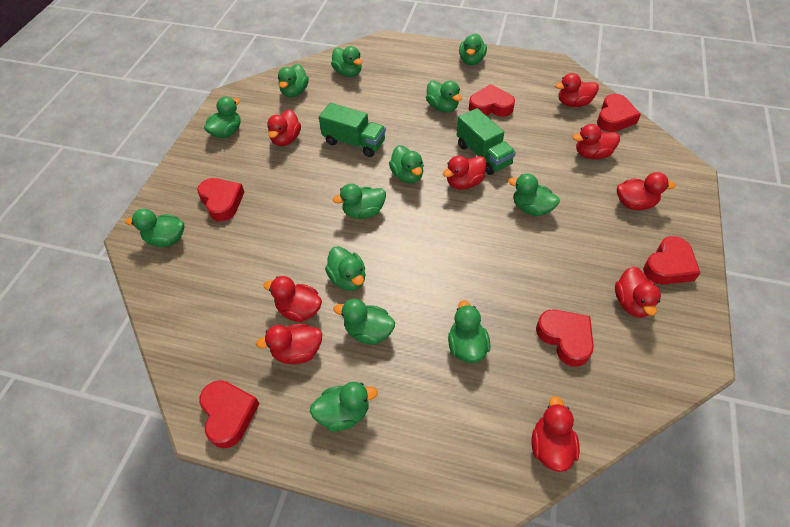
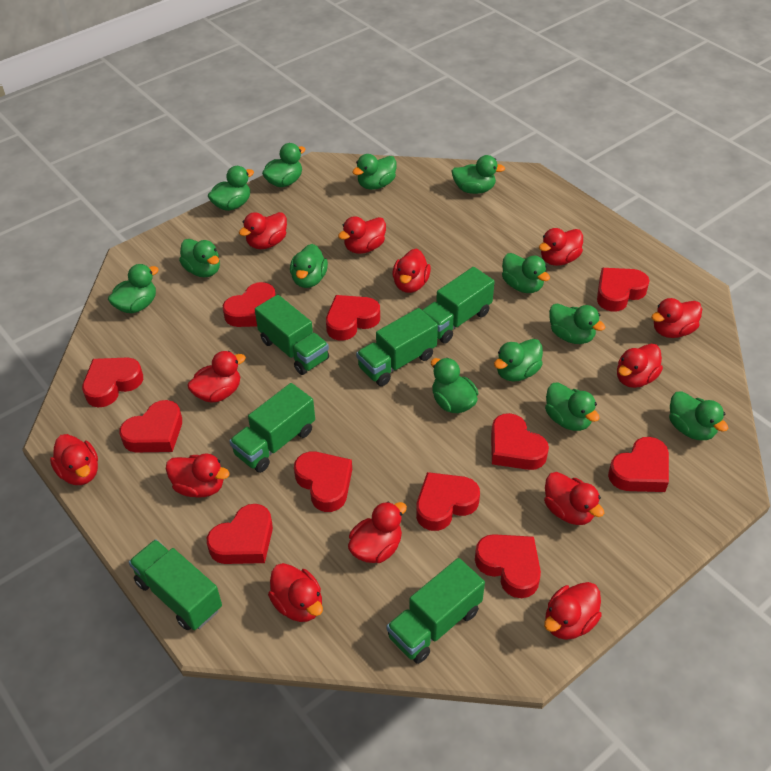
green truck: [319,103,386,157] [457,108,516,175] = 2 -> [129,539,222,630] [229,383,315,473] [255,295,329,375] [356,308,438,386] [387,558,485,664] [422,267,495,344] = 6
red duck: [256,324,322,364] [264,276,322,322] [267,109,301,146] [443,156,487,189] [532,396,580,472] [555,73,599,107] [573,124,620,159] [615,266,661,318] [617,172,675,210] = 9 -> [50,434,98,485] [166,453,230,497] [187,351,246,403] [239,212,287,249] [268,563,323,622] [338,216,386,254] [348,502,407,563] [392,249,431,293] [539,228,583,266] [544,472,604,525] [544,582,602,640] [617,344,663,388] [651,298,702,338] = 13
red heart: [197,178,244,221] [199,380,260,448] [469,84,515,117] [536,310,594,367] [597,94,641,132] [643,236,700,285] = 6 -> [82,357,143,408] [119,400,182,452] [207,504,273,564] [223,282,275,327] [294,452,352,512] [326,295,380,340] [416,472,480,531] [475,534,541,598] [491,413,549,470] [597,268,650,311] [608,437,669,492] = 11

